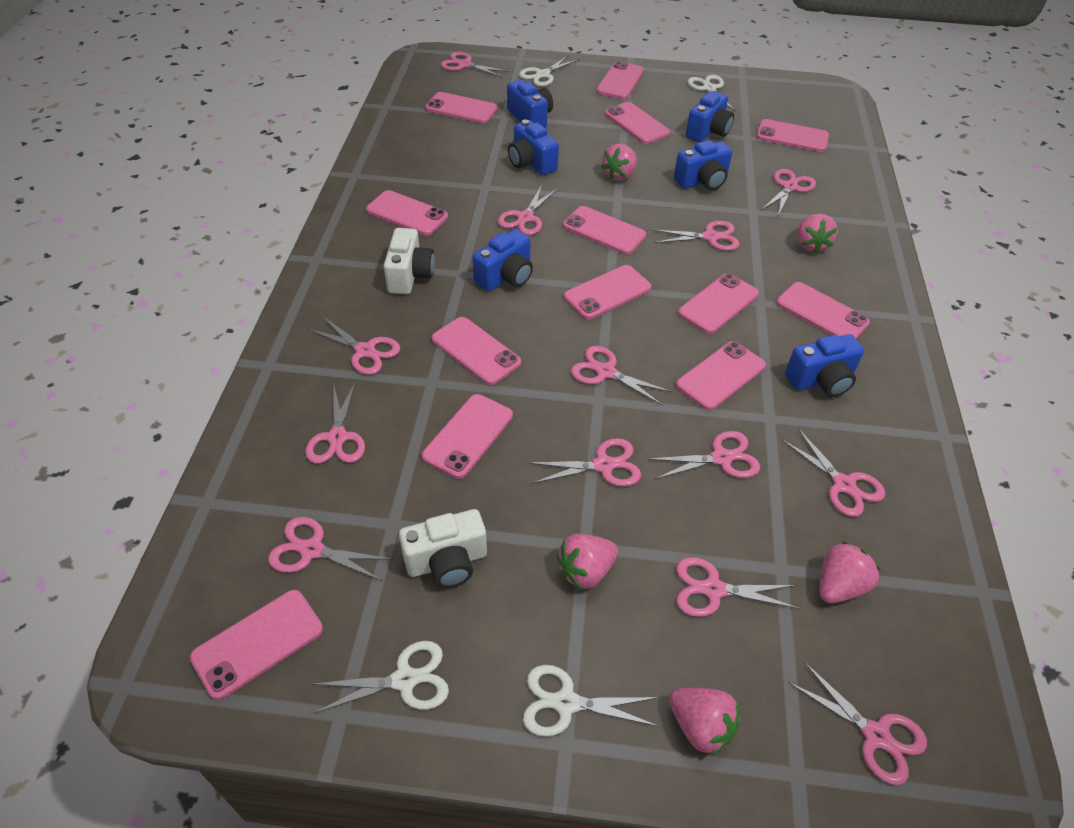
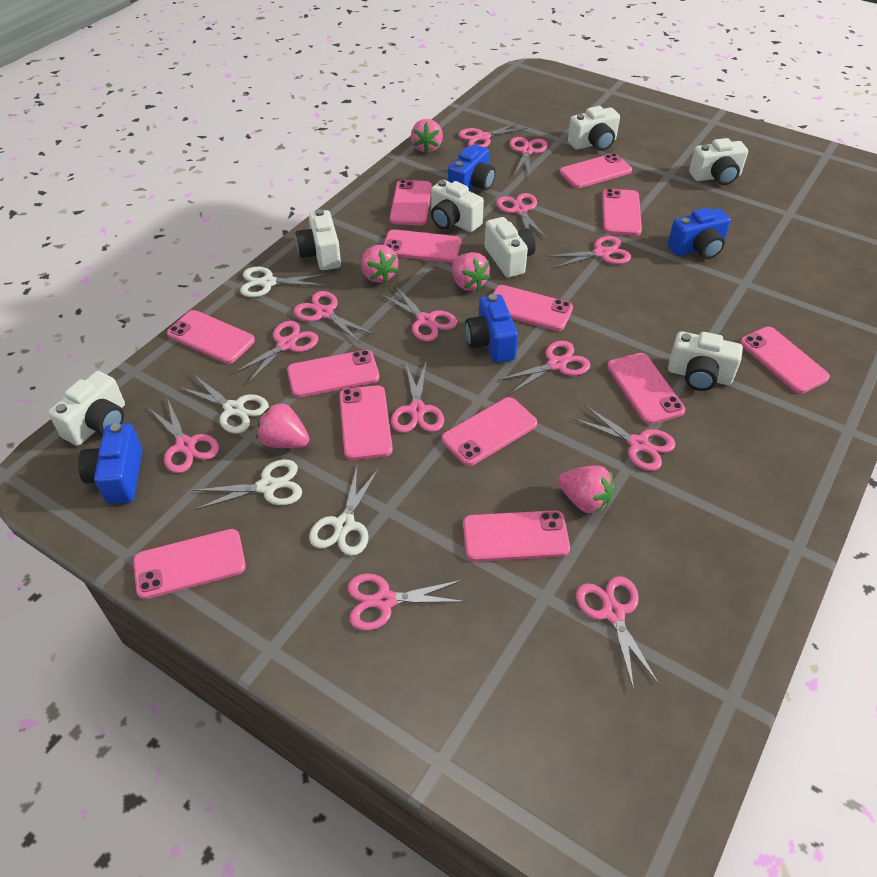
blue camera: [472,229,533,291] [507,80,553,128] [508,120,559,175] [674,140,732,190] [686,91,734,142] [785,334,864,397] = 6 -> [78,423,142,504] [448,144,496,191] [465,294,518,363] [668,208,731,259] = 4
white camera: [384,228,435,294] [399,509,487,588] = 2 -> [48,371,125,446] [296,209,341,270] [431,180,484,232] [485,217,536,278] [568,106,620,151] [668,331,743,391] [689,138,748,185] = 7

